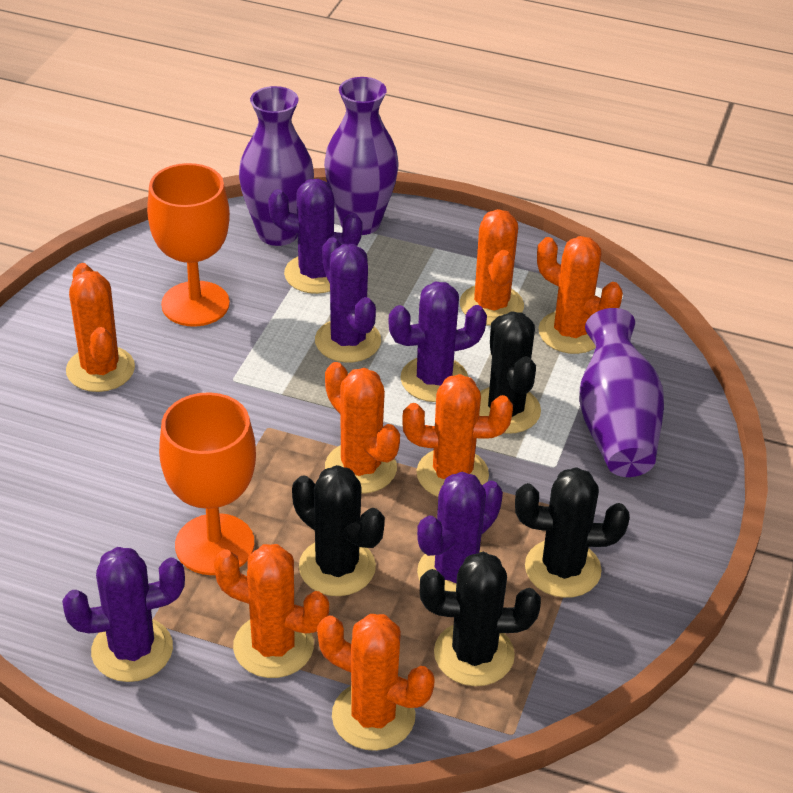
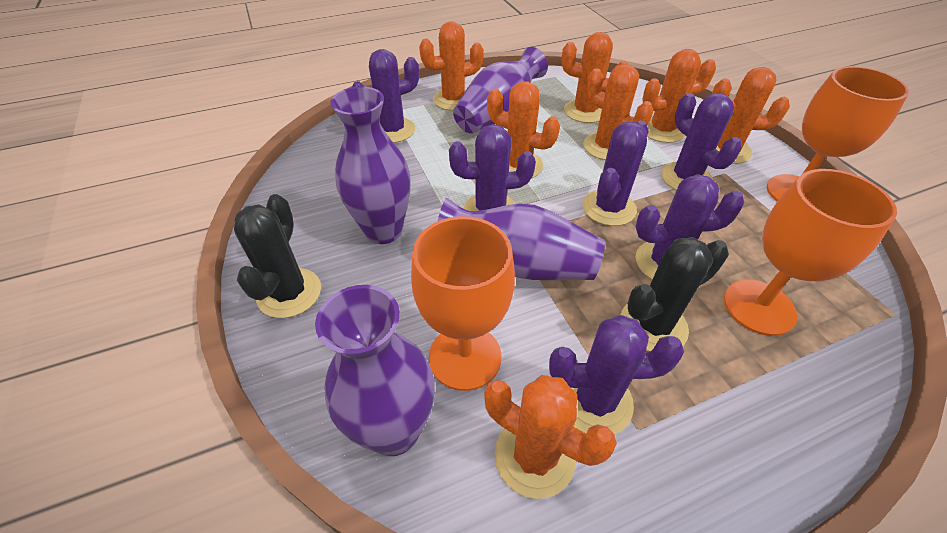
black cactus: [292,465,385,596] [420,552,541,686] [479,311,541,434] [515,467,630,598] = 4 -> [234,194,321,318] [621,237,729,352] = 2
orange goblet: [147,163,230,327] [159,392,256,575] = 2 -> [411,216,515,391] [724,169,897,336] [767,66,909,201] = 3
purple cactus: [62,547,185,682] [268,179,363,294] [315,238,381,363] [389,282,487,402] [417,472,503,592] = 5 -> [352,49,419,143] [449,124,536,211] [549,315,684,434] [582,121,649,226] [636,174,744,280] [661,93,742,190] = 6
purple vase: [239,86,314,246] [324,77,399,235] [579,308,664,477] = 3 -> [315,285,435,456] [330,87,410,244] [437,198,605,280] [453,47,548,133] = 4

